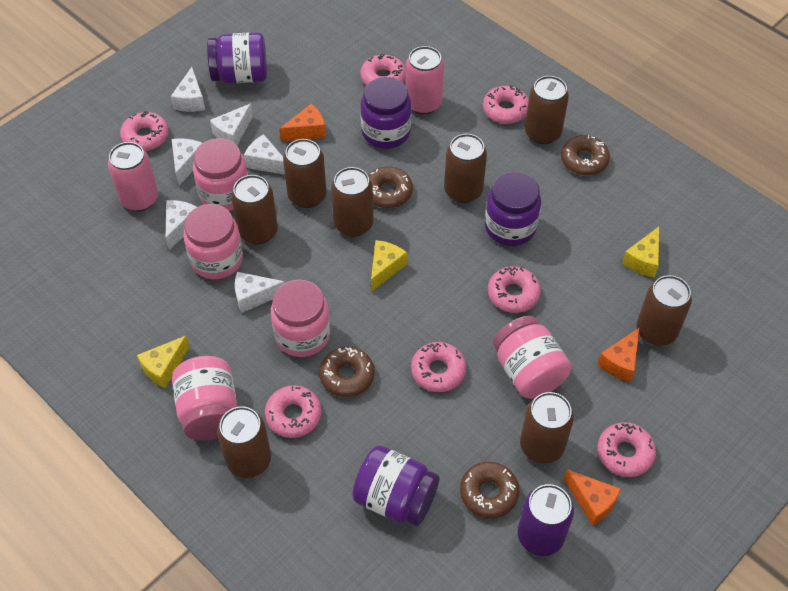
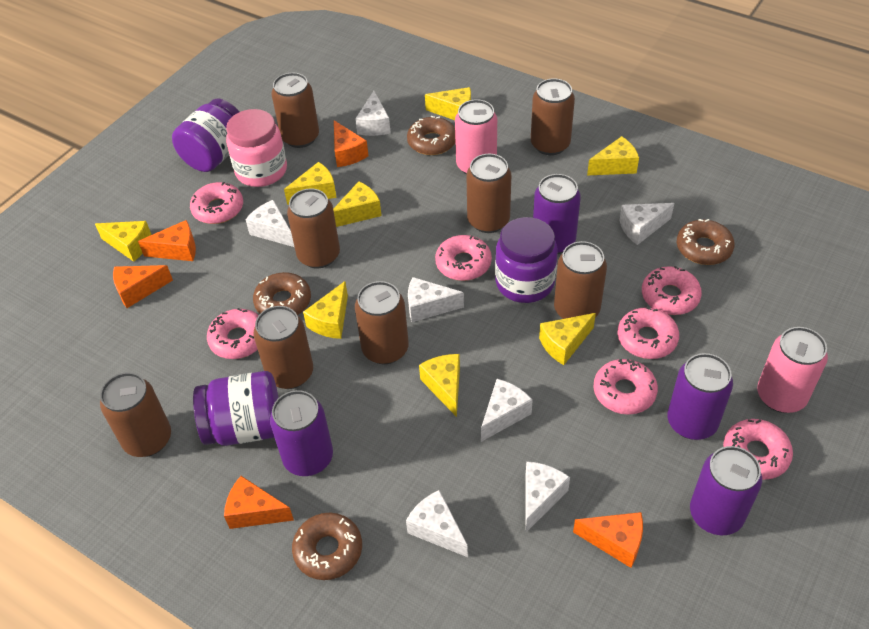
orange cheese: [279,104,326,142] [564,469,621,526] [597,327,640,382] = 3 -> [113,265,173,308] [138,220,196,261] [224,476,294,529] [334,120,369,167] [573,512,643,568] = 5
pink jar: [172,356,238,440] [183,204,243,279] [193,138,248,211] [271,280,330,357] [493,316,571,399] = 5 -> [226,109,287,187] = 1
purple can: [518,484,574,556] = 1 -> [270,390,333,476] [533,174,581,254] [667,353,733,440] [690,446,762,535] = 4
purple jar: [207,32,267,84] [352,445,440,526] [360,77,411,149] [485,172,541,246] = 4 -> [172,98,240,172] [193,371,279,446] [495,217,558,303] = 3
white cheese: [165,200,197,250] [171,67,205,112] [172,139,202,186] [210,103,253,145] [235,272,285,313] [244,134,285,175] = 6 -> [245,200,294,247] [355,91,391,136] [406,490,468,557] [408,277,464,322] [481,379,533,442] [526,461,570,532] [619,203,674,245] = 7
yellow cheese: [137,336,190,388] [371,240,407,292] [622,227,659,277] = 3 -> [95,221,151,262] [284,162,337,205] [303,281,348,339] [333,181,382,227] [419,354,460,417] [425,87,471,120] [539,313,596,365] [587,136,639,175] = 8

